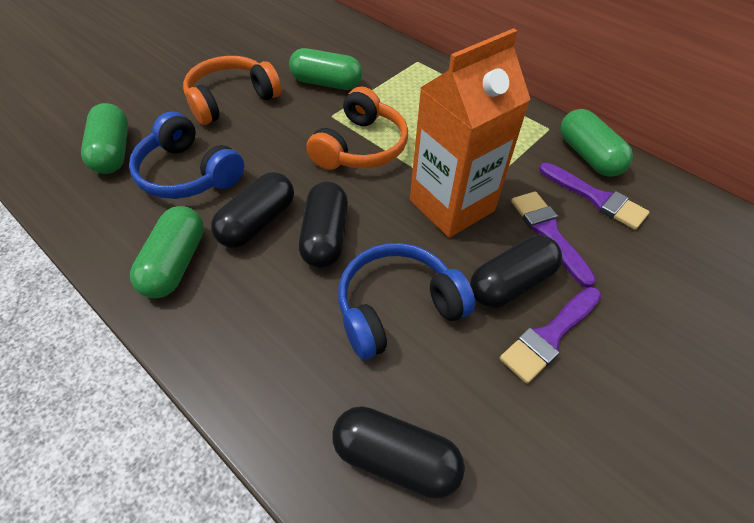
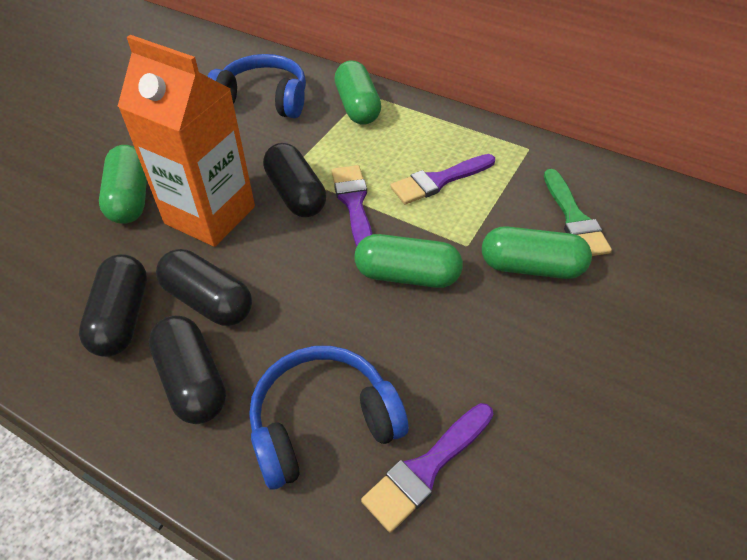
green brush: none = 0 -> [544,169,612,256] = 1
orange headphones: [183,56,282,125] [306,87,408,170] = 2 -> none = 0

